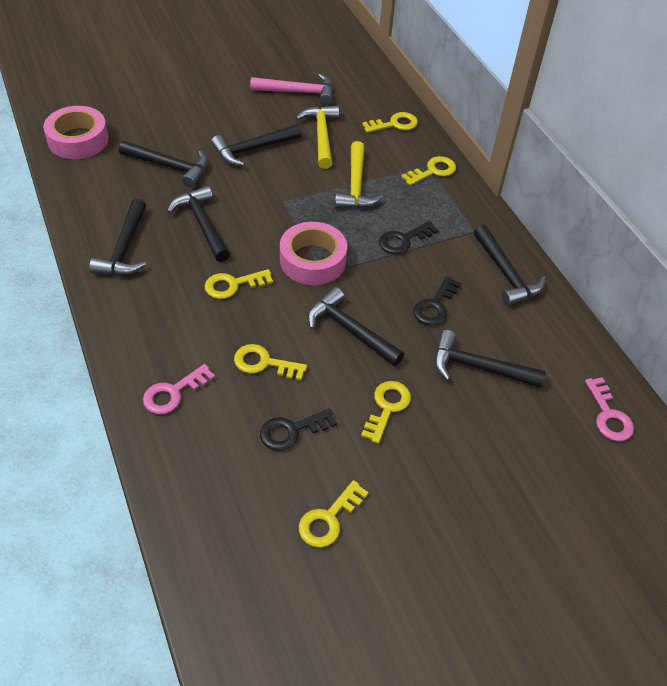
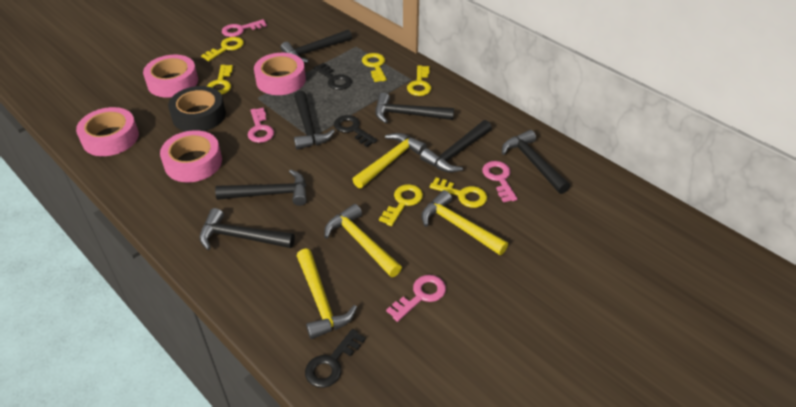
black tape: none = 0 -> [168,86,226,132] = 1
pink hammer: [250,74,333,105] = 1 -> none = 0
pink key: [143,364,215,414] [585,377,634,441] = 2 -> [222,19,267,37] [248,108,274,143] [386,275,446,322] [482,161,517,202] = 4
pink tape: [43,106,109,159] [280,222,347,285] = 2 -> [76,107,139,156] [143,55,198,97] [160,130,222,182] [254,53,306,95] = 4
yellow hammer: [296,105,339,169] [335,141,383,209] = 2 -> [297,249,357,339] [324,204,402,277] [352,133,427,188] [421,190,508,255] = 4

